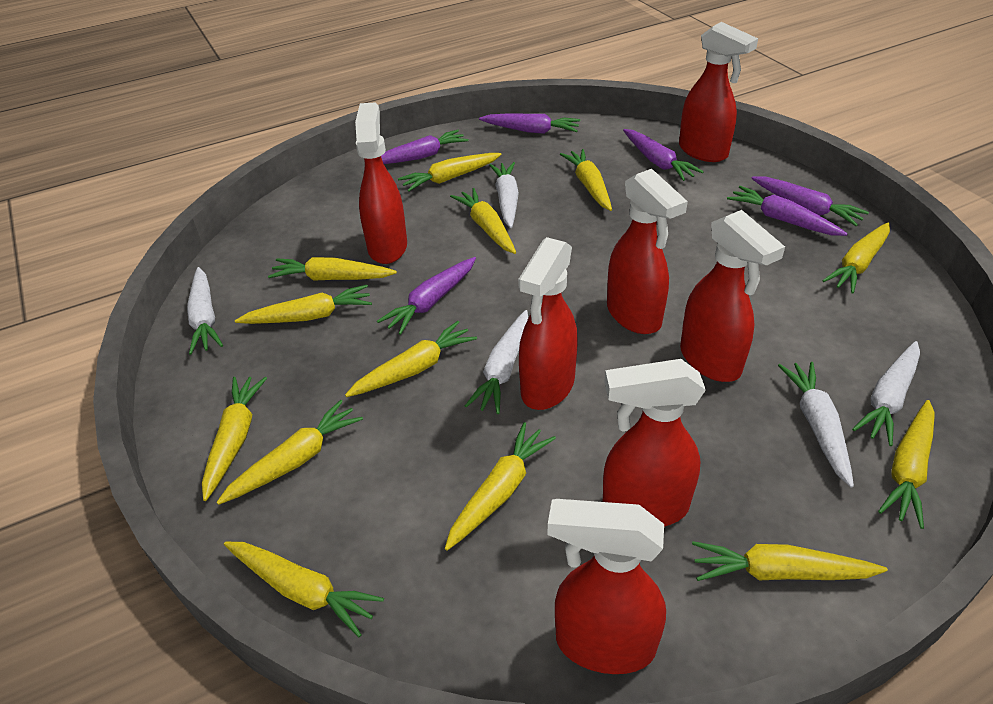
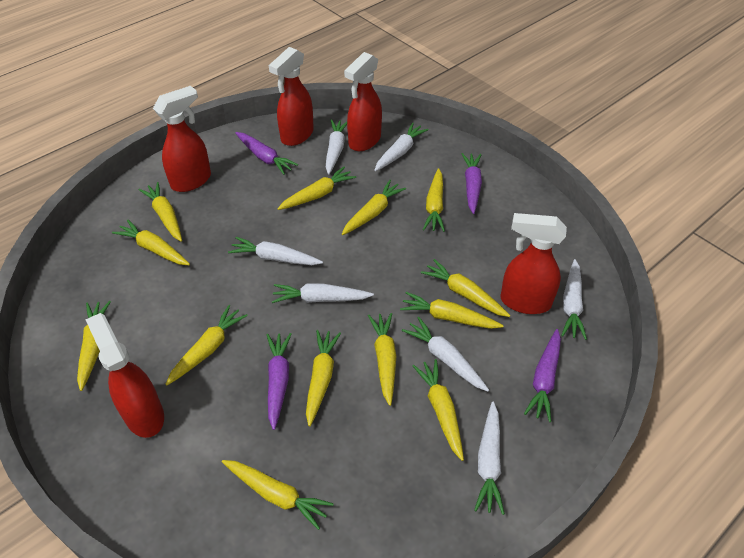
purple carrot: [377,257,476,335] [381,130,469,164] [479,113,580,134] [623,129,704,181] [727,186,848,236] [751,177,869,226] = 6 -> [235,132,298,175] [267,333,292,430] [462,153,482,214] [524,329,561,422] = 4
red spray bottle: [355,102,407,264] [518,237,578,410] [548,499,666,674] [603,359,706,527] [607,169,688,334] [679,22,758,162] [680,210,785,382] = 7 -> [85,313,164,438] [153,86,211,192] [269,47,314,146] [344,52,382,151] [501,213,567,314] = 5
white carrot: [187,267,223,355] [465,310,528,414] [489,162,519,228] [778,362,854,488] [852,341,920,446] = 5 -> [228,237,323,265] [272,283,374,303] [326,119,347,174] [374,123,429,171] [402,317,489,392] [474,402,505,515] [561,259,587,340] = 7

